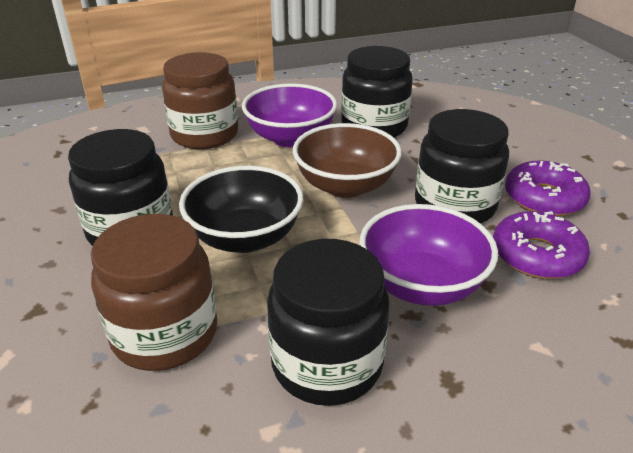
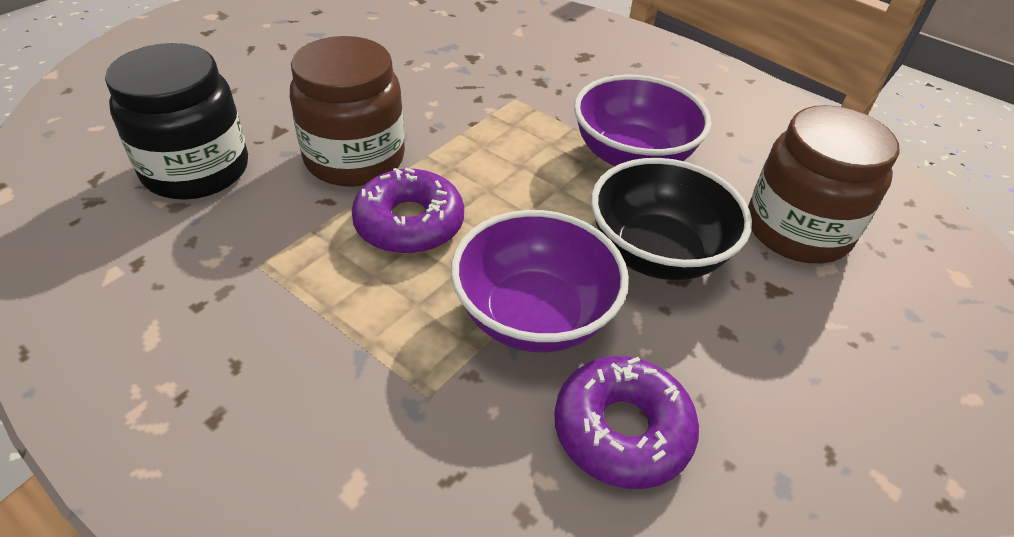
black jar: [68,129,173,246] [267,239,389,406] [341,46,413,138] [415,109,509,224] = 4 -> [105,43,248,199] = 1
brown bowl: [293,123,402,198] = 1 -> none = 0

